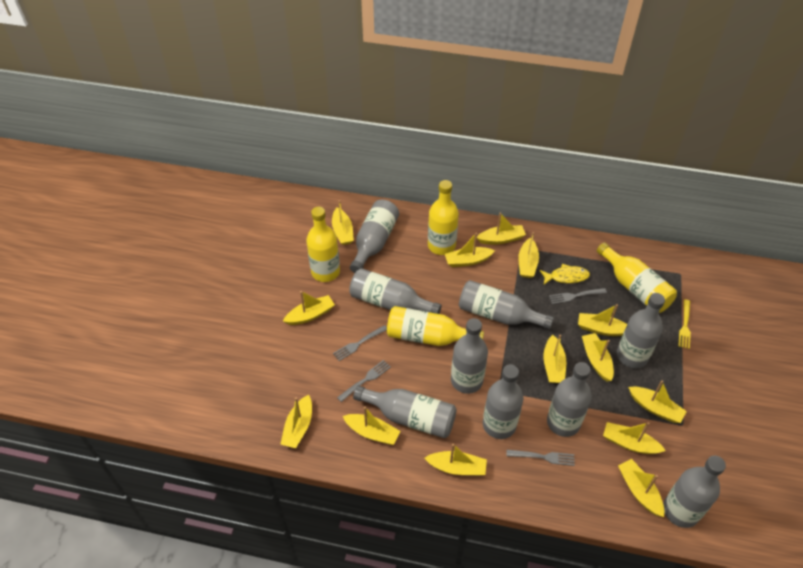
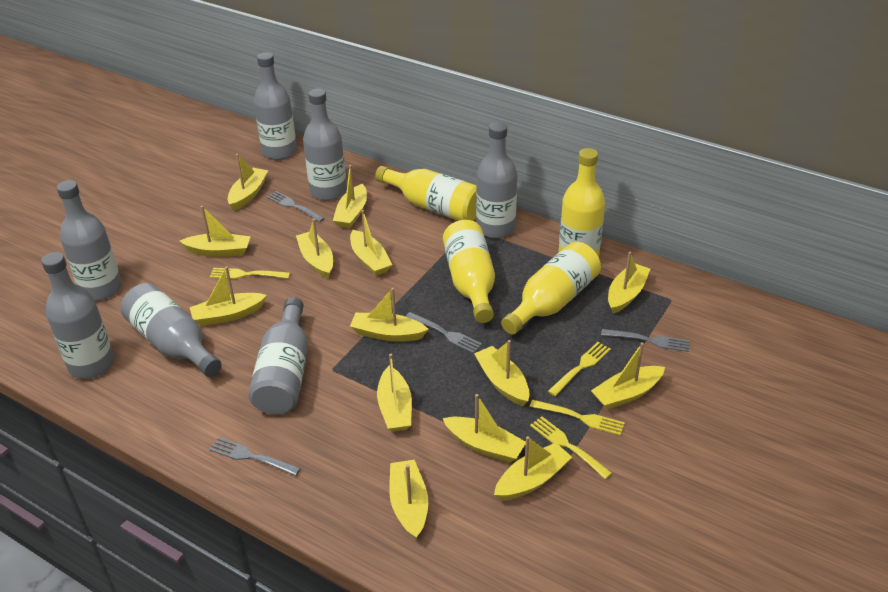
grey bottle: [349,268,442,314] [350,200,399,273] [353,385,457,438] [451,318,488,394] [459,280,554,330] [483,365,524,439] [547,362,592,437] [617,293,665,368] [663,456,726,528] = 9 -> [41,252,114,379] [57,180,122,301] [121,283,222,377] [248,297,308,414] [254,52,297,160] [303,89,347,201] [476,122,517,238] = 7
yellow fish: [539,264,590,284] = 1 -> none = 0
yellow fork: [678,299,691,349] = 1 -> [210,268,290,279] [530,400,625,436] [530,416,612,479] [548,342,611,396] = 4

